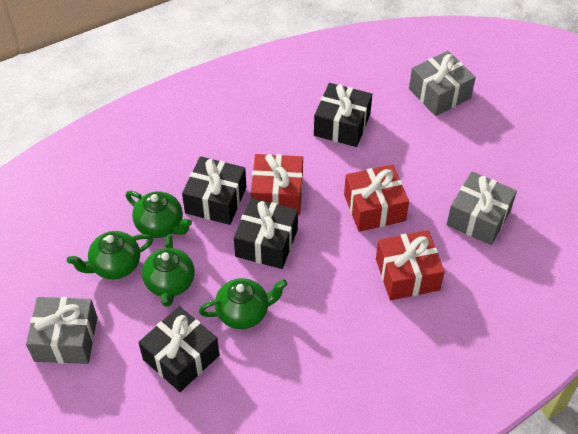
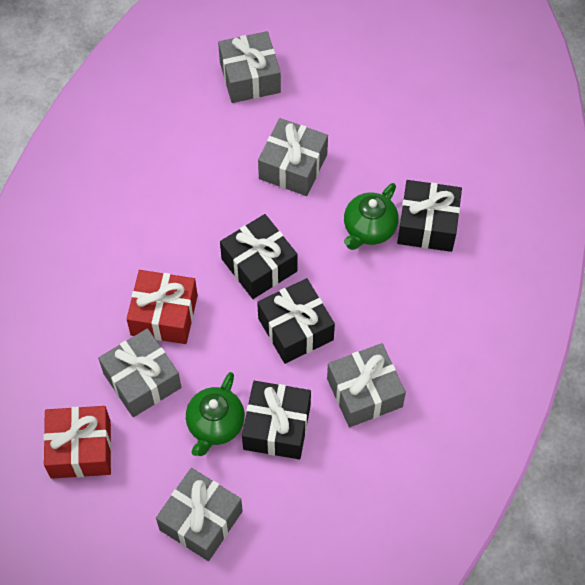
green teapot: [67,231,153,279] [126,191,192,238] [142,234,195,307] [199,278,287,329] = 4 -> [186,372,245,456] [344,183,399,250] = 2
grey gift: [26,297,97,364] [409,51,476,116] [446,171,517,245] = 3 -> [98,328,181,417] [156,468,243,561] [218,31,281,103] [258,118,328,196] [327,343,406,427] = 5
red gift: [251,154,303,215] [344,164,409,232] [376,230,445,300] = 3 -> [43,406,111,479] [127,270,198,344] = 2

